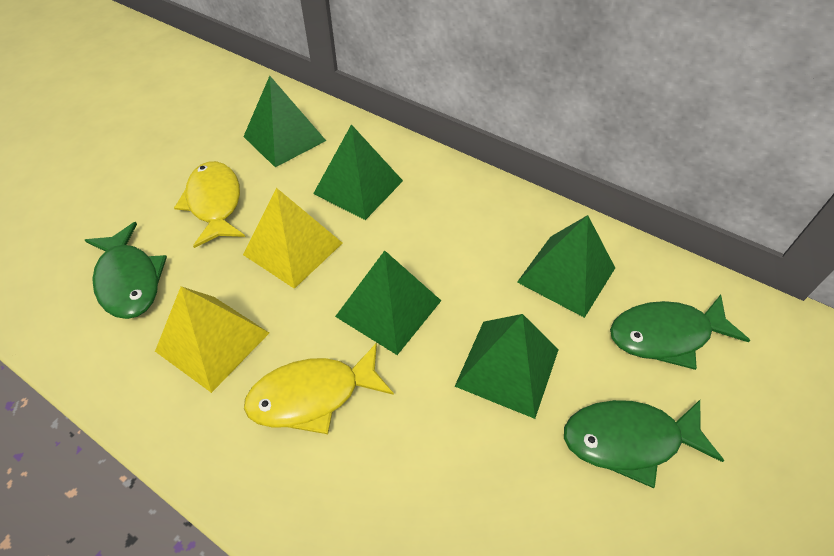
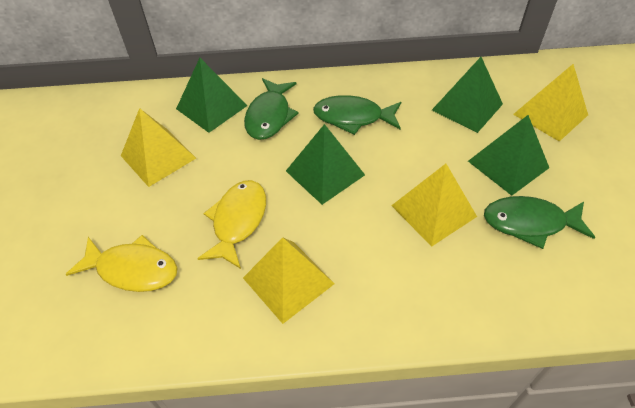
green pyramid: [243,76,326,167] [313,124,403,220] [335,251,441,355] [455,314,559,419] [517,215,615,318] = 5 -> [176,58,248,133] [286,124,365,205] [432,57,503,133] [468,115,549,196] = 4
yellow pyramid: [155,286,269,393] [243,188,343,289] = 2 -> [121,108,196,187] [243,237,334,324] [391,164,477,246] [513,64,588,141] = 4

